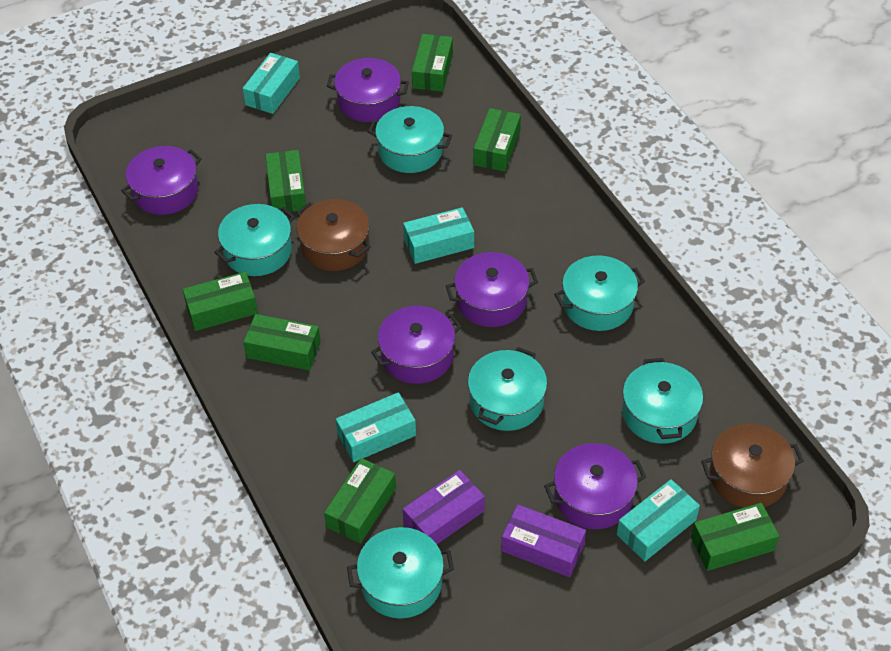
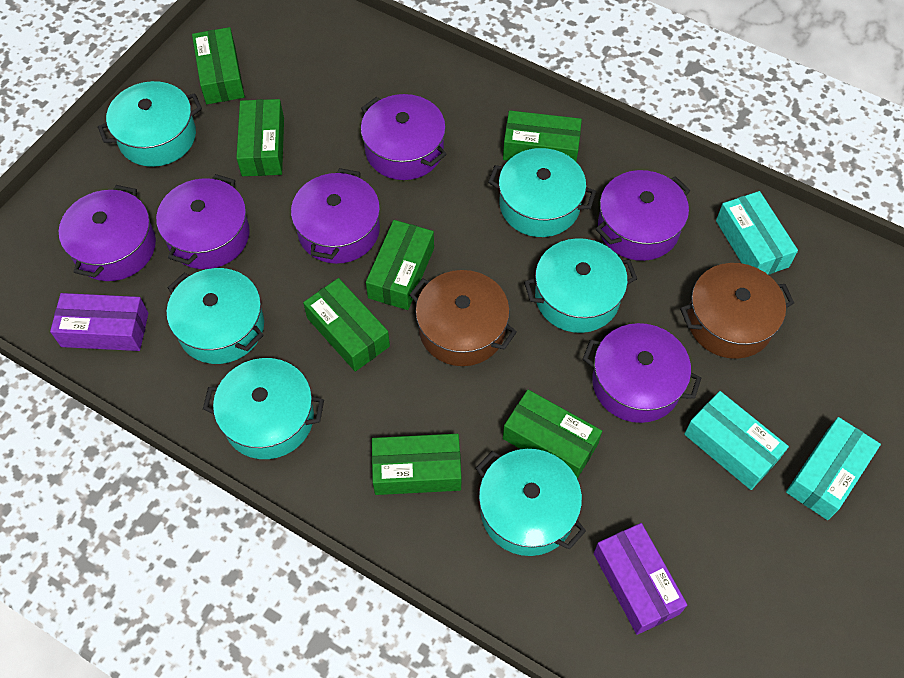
purple pot: [121,146,202,215] [327,58,409,122] [371,306,462,384] [446,252,538,327] [544,443,646,529] = 5 -> [59,185,156,281] [156,174,250,269] [291,168,380,264] [361,94,447,180] [583,323,701,423] [596,170,690,261] = 6
turquoise box: [243,53,300,114] [336,392,416,462] [403,207,474,264] [617,479,700,561] = 4 -> [684,391,789,490] [716,191,798,275] [786,417,881,520] = 3

